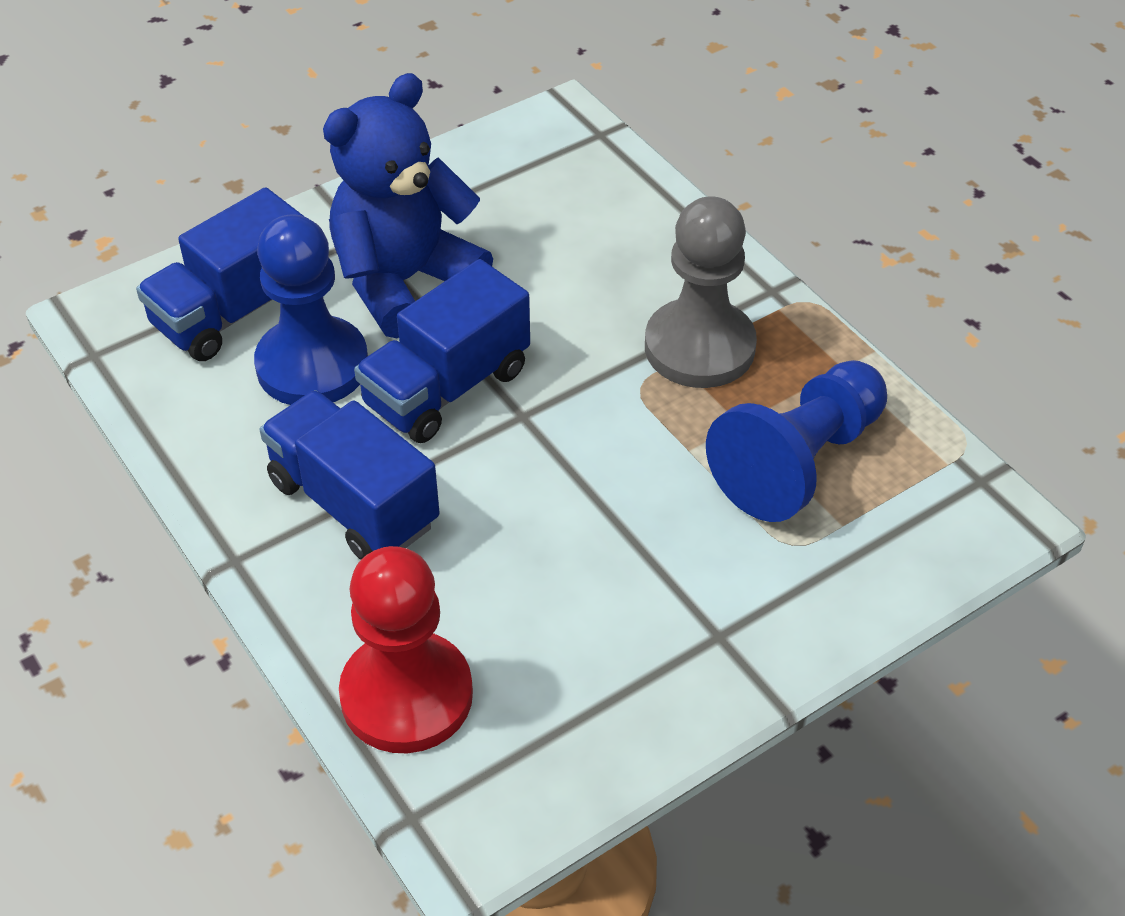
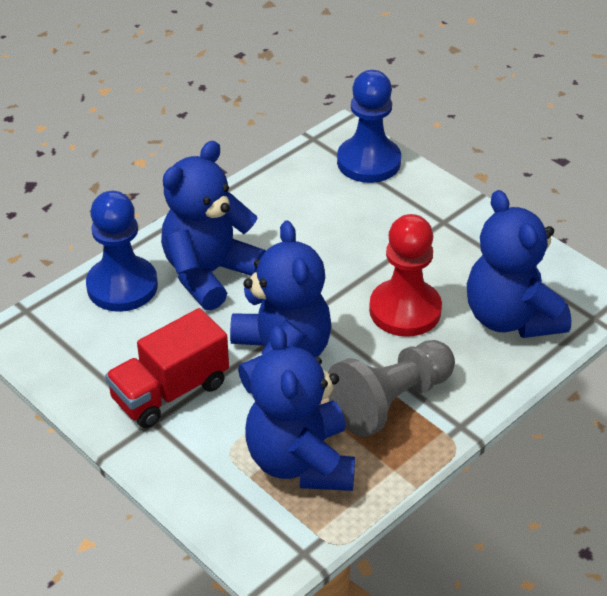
blue teddy bear: [323,73,493,338] = 1 -> [161,141,266,310] [230,220,332,394] [245,325,355,491] [467,190,571,338] = 4
blue truck: [136,187,305,361] [260,390,440,560] [354,259,530,443] = 3 -> none = 0
red truck: none = 0 -> [105,308,229,428] = 1

